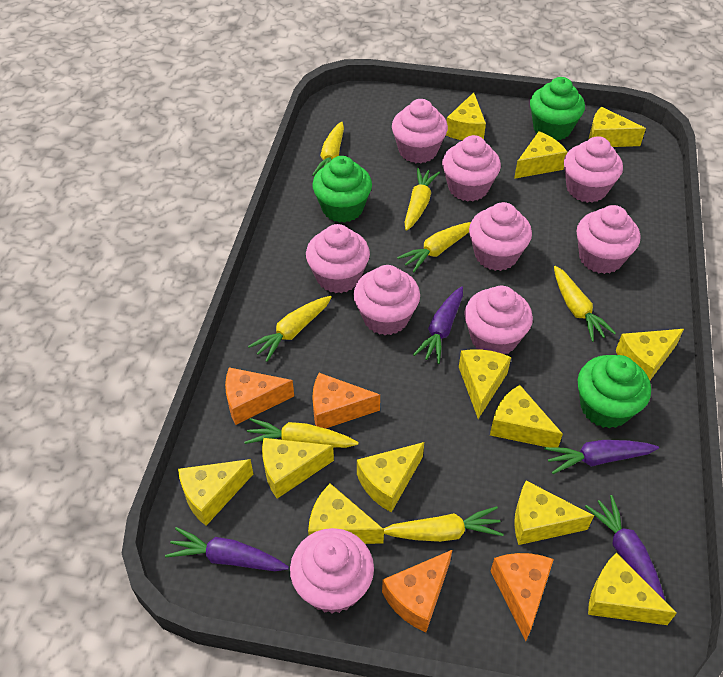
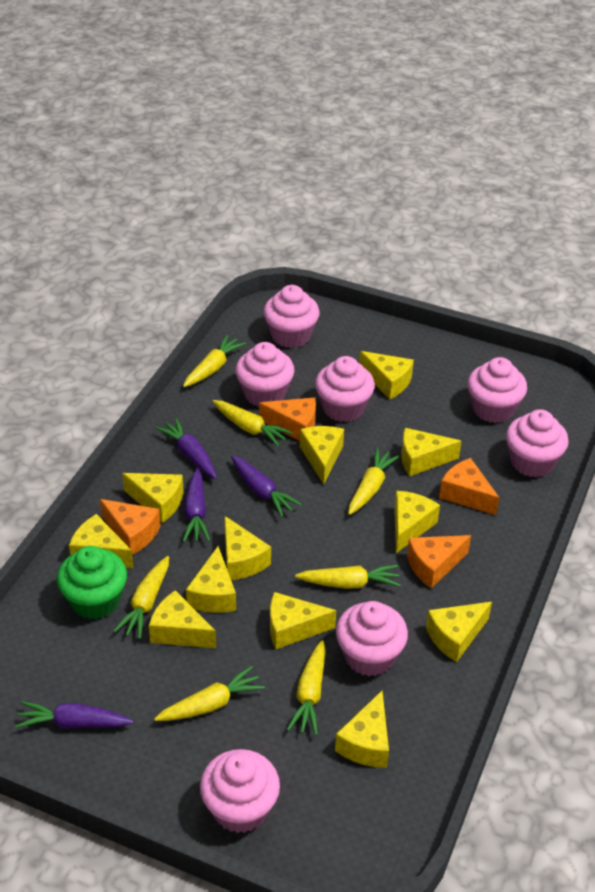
green cupcake: [312,156,372,223] [530,77,585,141] [578,355,651,429] = 3 -> [57,546,127,619] = 1
pink cupcake: [290,528,374,614] [306,224,370,293] [354,265,420,335] [392,99,448,163] [442,135,501,201] [464,286,533,355] [469,202,532,271] [564,136,623,203] [577,205,640,274] = 9 -> [200,749,280,833] [235,342,294,407] [263,285,320,348] [315,356,375,422] [336,601,408,676] [468,357,527,423] [506,409,569,477] = 7

